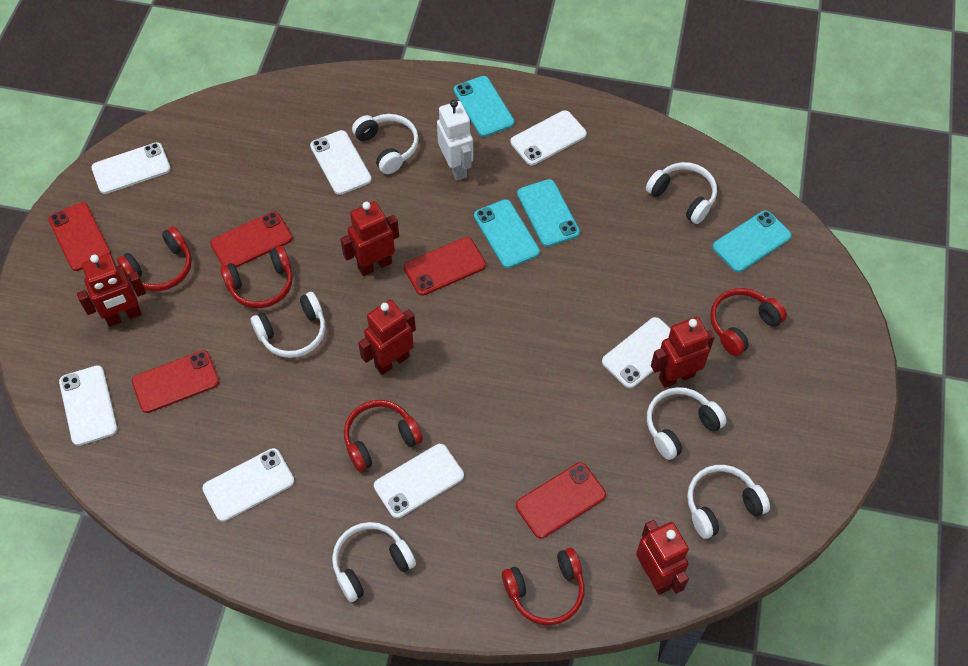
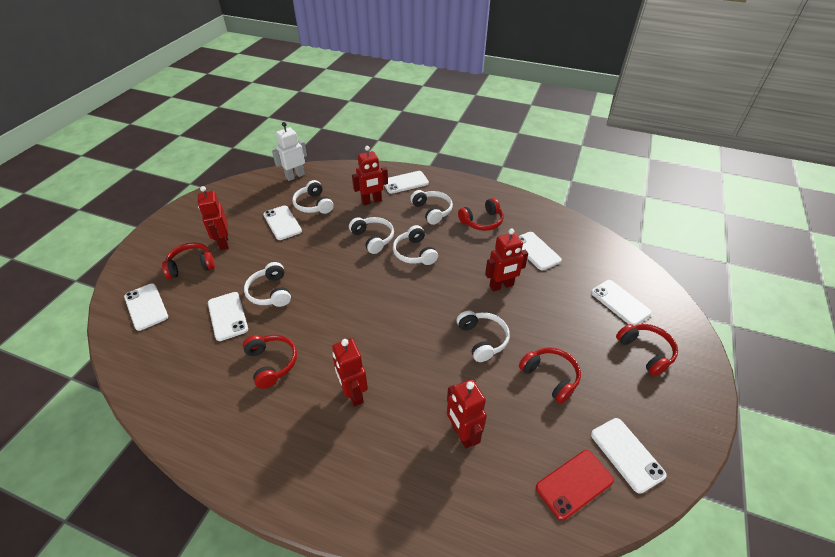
red phone: [48,202,111,271] [132,350,219,413] [210,211,293,268] [404,237,486,296] [516,463,606,539] = 5 -> [536,450,614,521] = 1
turquoise phone: [454,76,515,137] [474,199,540,268] [517,179,580,247] [713,210,792,272] = 4 -> none = 0

